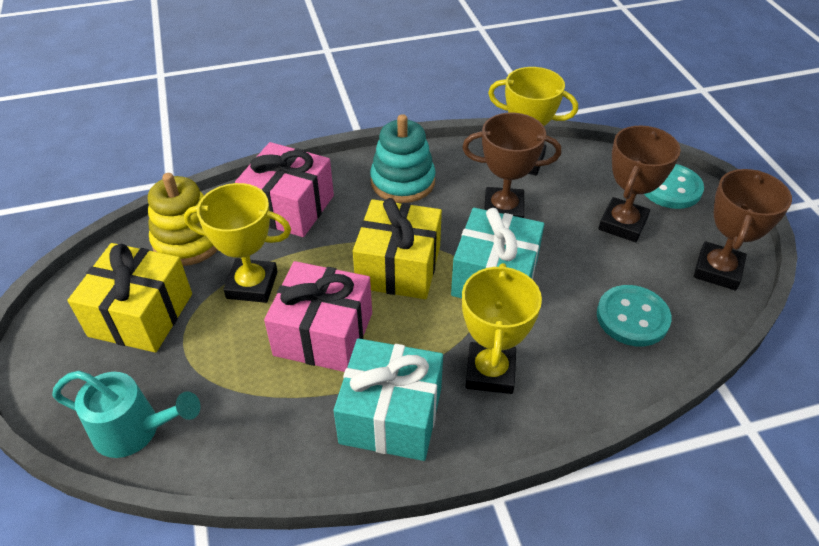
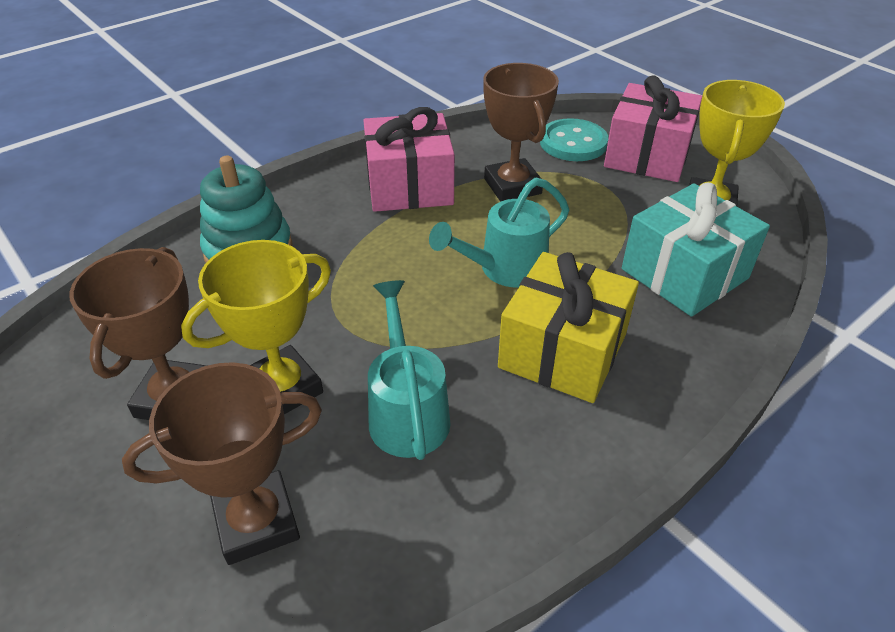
turquoise button: [597,285,671,346] [644,164,704,209] = 2 -> [540,118,608,161] = 1
turquoise gift: [333,338,443,461] [451,208,544,298] = 2 -> [622,183,770,317] = 1
turquoise watering can: [52,371,201,458] = 1 -> [368,280,450,460] [429,178,569,287] = 2
yellow gift: [67,243,192,353] [353,198,442,299] = 2 -> [498,252,639,403] = 1
yellow stacking toy: [148,173,217,266] = 1 -> none = 0
yellow trophy: [184,183,291,303] [462,263,542,394] [488,67,578,176] = 3 -> [181,240,331,414] [689,80,785,206] = 2

